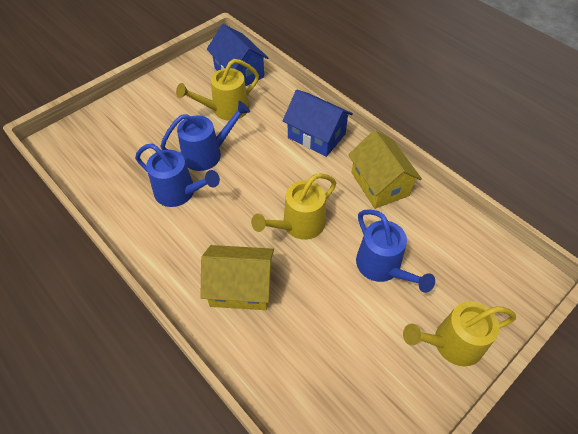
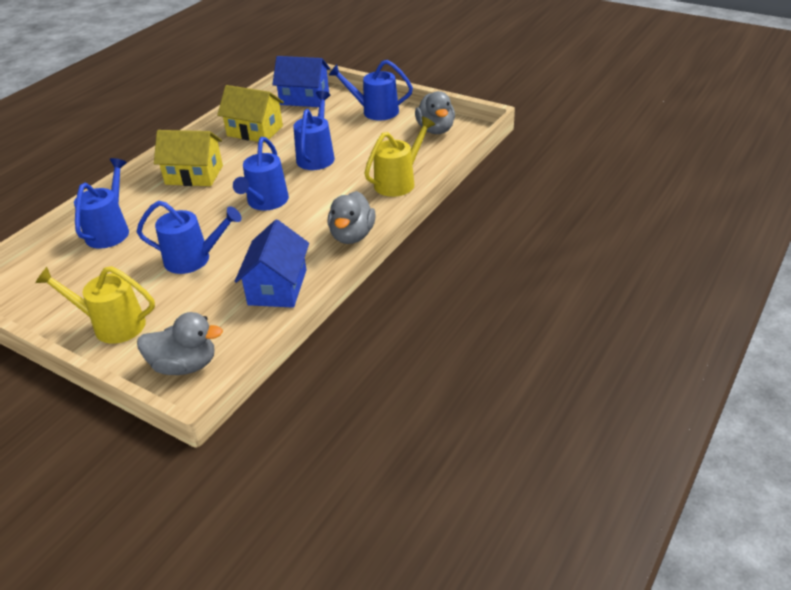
blue watering can: [135,143,220,207] [160,101,250,171] [356,209,435,293] = 3 -> [74,158,129,249] [137,201,242,274] [233,137,289,211] [293,91,335,170] [329,60,413,120] = 5
grey duck: none = 0 -> [137,312,223,375] [328,191,376,244] [415,91,455,134] = 3
yellow watering can: [176,59,259,121] [251,173,336,240] [403,301,516,366] = 3 -> [35,266,155,344] [365,116,435,197] = 2

